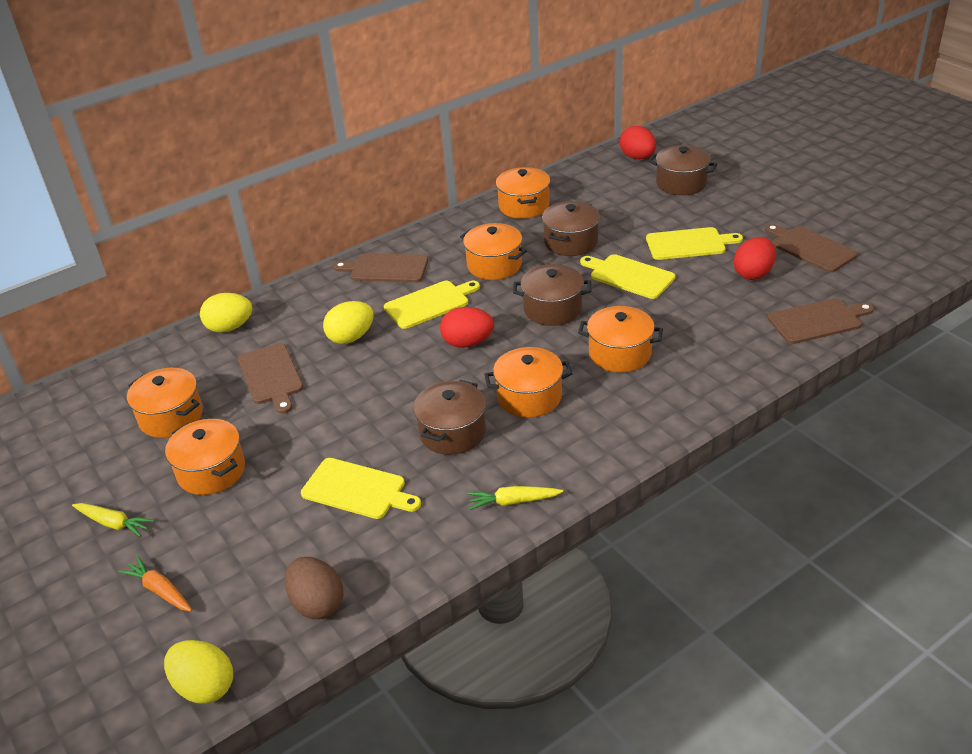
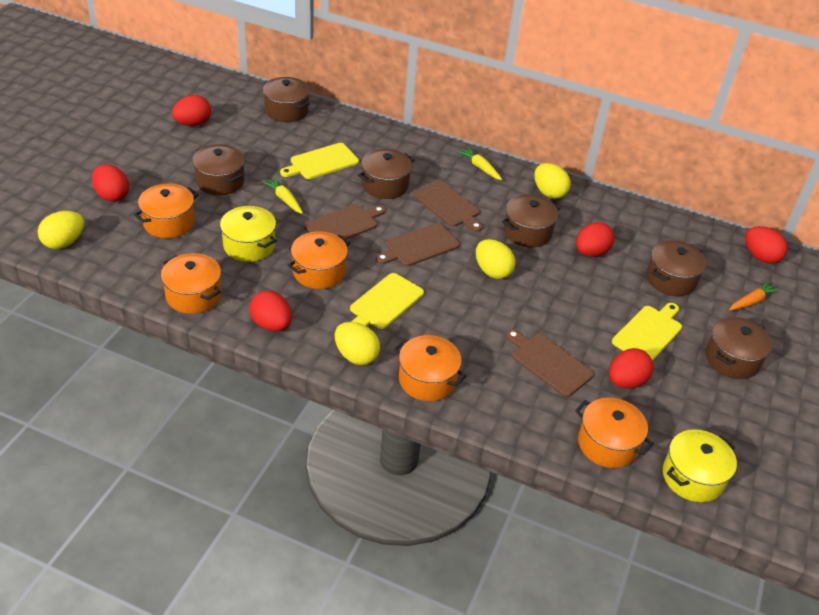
brown egg: [285,557,343,619] = 1 -> none = 0
brown pot: [414,380,486,455] [513,264,591,326] [542,201,600,256] [649,145,717,195] = 4 -> [192,144,245,195] [263,77,310,122] [358,149,414,199] [502,194,560,248] [646,240,706,296] [706,317,772,379] = 6
orange pot: [127,368,203,438] [165,419,245,495] [460,223,527,280] [484,347,573,418] [496,167,550,219] [578,306,663,372] = 6 -> [134,184,199,238] [161,253,221,314] [288,231,350,289] [394,335,467,401] [575,398,654,468] = 5
red egg: [440,307,494,348] [620,126,656,160] [734,237,776,280] = 3 -> [92,164,129,202] [172,95,211,126] [249,291,292,331] [576,222,614,257] [609,348,654,389] [745,226,788,264] = 6
yellow cutting board: [301,458,421,519] [384,281,480,329] [580,254,675,299] [646,227,743,260] = 4 -> [280,143,359,179] [350,273,424,329] [612,303,682,361] = 3
yellow egg: [164,640,233,704] [200,293,252,333] [323,301,373,344] = 3 -> [38,211,84,249] [335,322,380,365] [476,239,515,279] [534,163,571,199] = 4
yellow pot: none = 0 -> [220,206,277,262] [663,429,737,502] = 2

